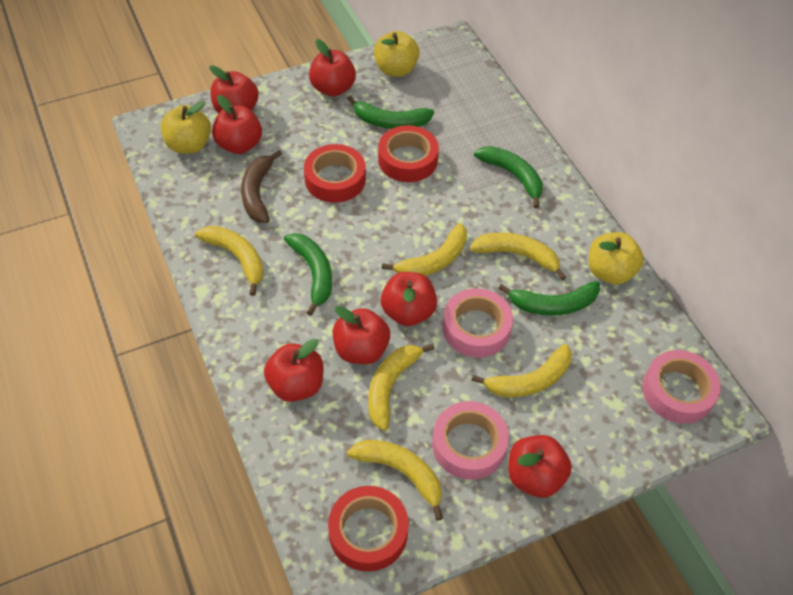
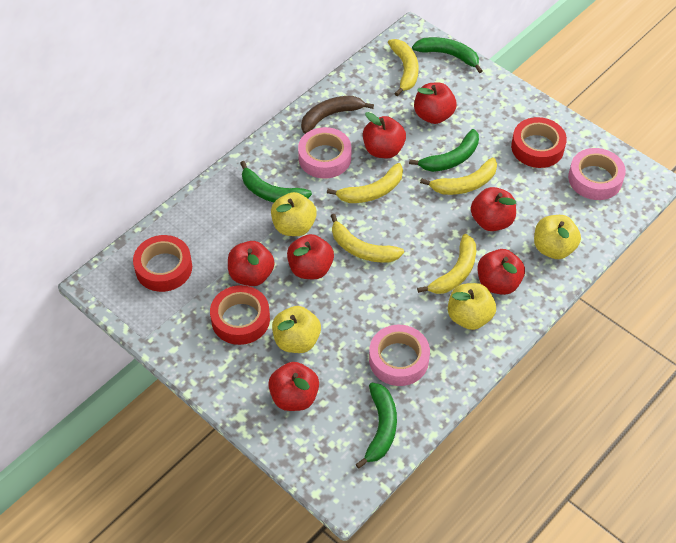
yellow apple: [161,101,211,154] [374,31,420,77] [589,232,644,285] = 3 -> [271,192,317,236] [272,306,321,353] [448,283,496,330] [534,215,581,259] = 4
yellow banana: [195,226,263,296] [347,440,443,521] [368,344,435,431] [382,223,467,276] [470,232,566,280] [471,344,572,397] = 6 -> [327,163,403,203] [331,214,404,263] [388,39,419,96] [417,234,476,294] [420,158,497,195] = 5

